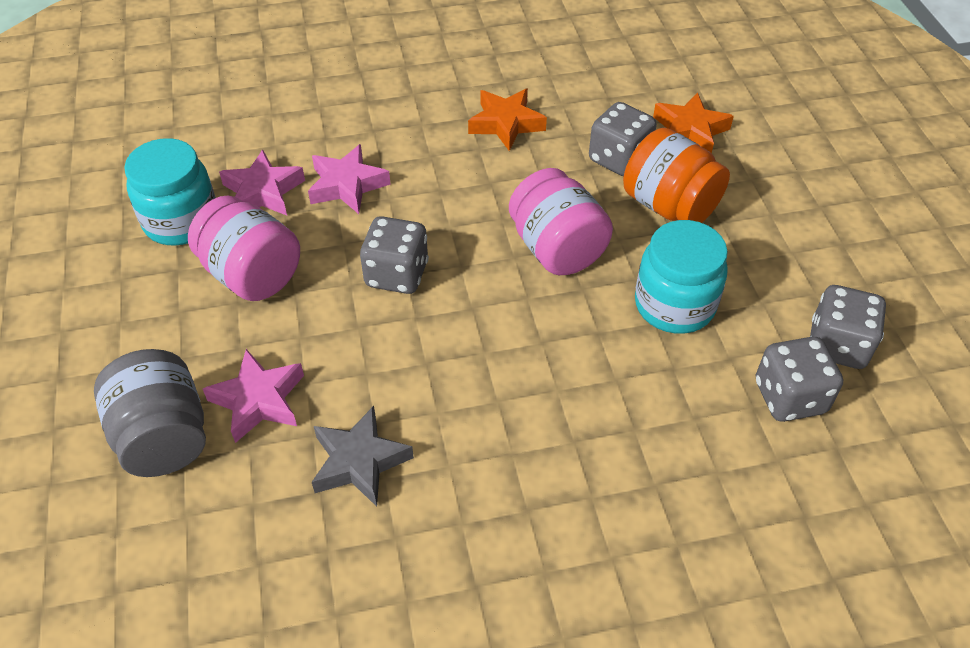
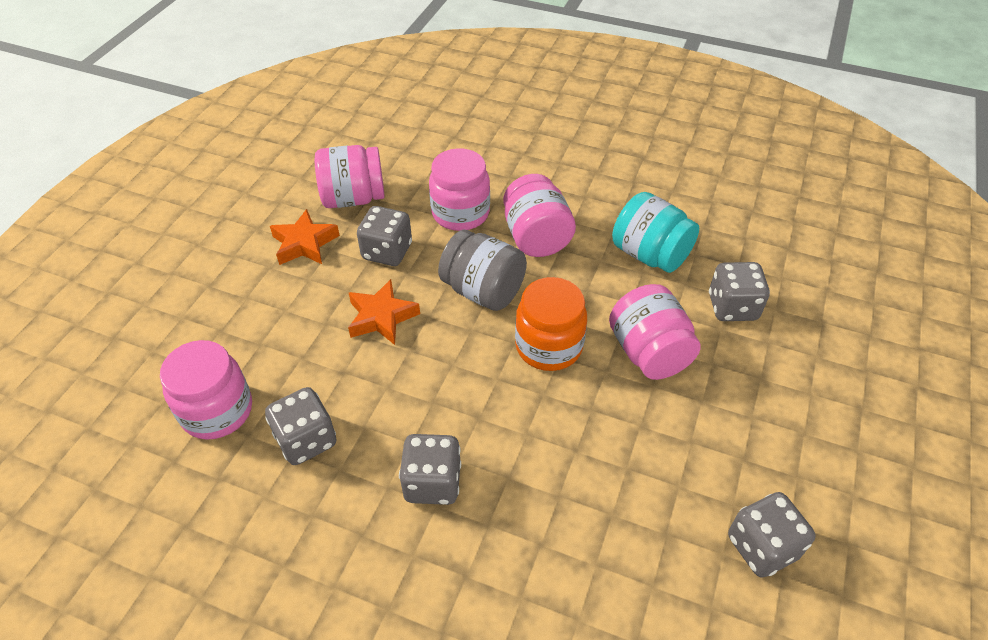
grey dice: [360,216,429,294] [589,102,657,176] [756,337,843,422] [810,285,886,369] = 4 -> [265,387,337,465] [357,206,412,266] [399,434,461,505] [709,262,770,321] [728,492,816,578] = 5
grey star: [312,406,414,507] = 1 -> none = 0
pink jar: [188,196,300,301] [509,168,613,275] = 2 -> [160,340,252,440] [315,145,385,208] [429,148,490,231] [503,174,576,257] [609,284,701,380] = 5
pink star: [203,349,304,443] [219,150,305,216] [308,144,391,214] = 3 -> none = 0
turquoise jar: [124,138,216,246] [635,220,728,334] = 2 -> [612,192,699,273] = 1

